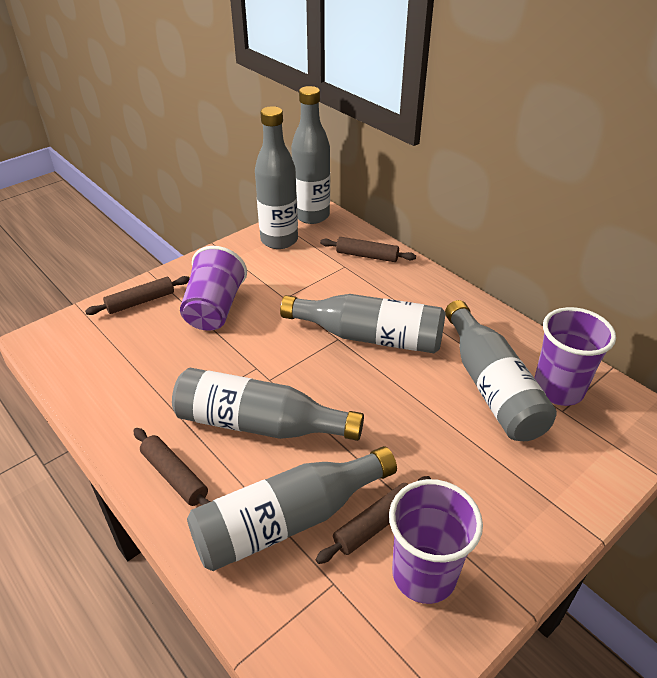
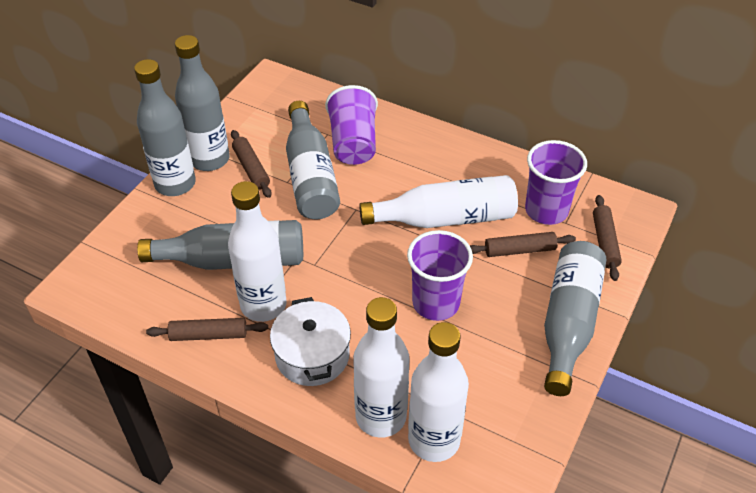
grey bottle: [172,368,364,441] [187,446,397,571] [255,106,298,249] [280,294,446,353] [291,86,330,224] [445,300,557,441] = 6 -> [134,59,196,196] [137,220,303,270] [175,35,230,171] [286,101,340,219] [544,241,606,396] = 5
white bottle: none = 0 -> [228,181,287,322] [353,297,409,438] [359,175,518,228] [408,322,469,462] = 4
white pot: none = 0 -> [270,297,351,386] = 1

